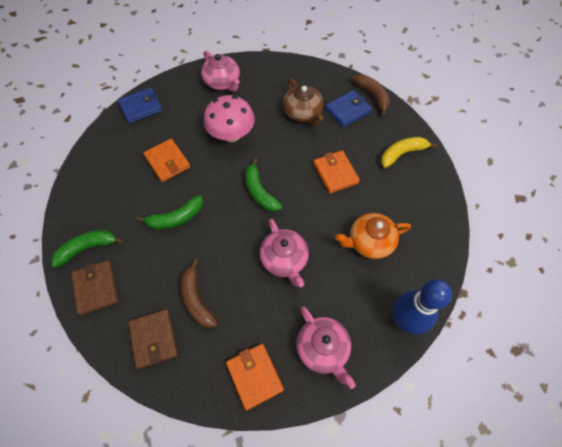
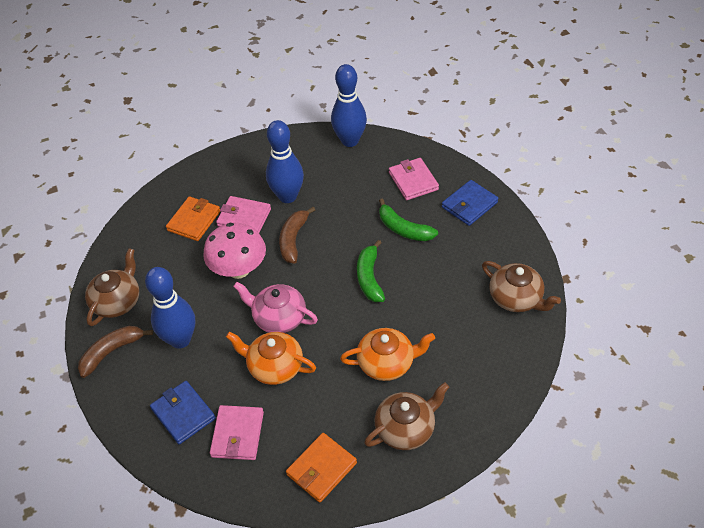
blue bowling pin: [393,279,452,334] = 1 -> [145,267,195,348] [266,120,304,203] [331,64,367,147] = 3
brown teapot: [283,79,324,126] = 1 -> [85,248,139,326] [364,382,449,450] [482,261,561,312] = 3
brown wallet: [71,261,118,315] [128,309,178,369] = 2 -> none = 0
green banana: [51,230,124,268] [136,195,203,229] [245,158,282,212] = 3 -> [357,240,385,302] [379,198,438,241] = 2
orange teapot: [335,213,411,259] = 1 -> [226,332,316,385] [340,328,435,381] = 2
orange wallet: [143,139,190,182] [226,344,284,410] [313,150,360,193] = 3 -> [166,196,220,241] [286,433,357,503] = 2
pink teapot: [201,51,240,91] [260,219,309,287] [296,307,356,389] = 3 -> [233,282,318,333] = 1
pink wallet: none = 0 -> [210,405,264,460] [216,196,271,233] [389,158,439,200] = 3
yellow banana: [381,137,438,168] = 1 -> none = 0

